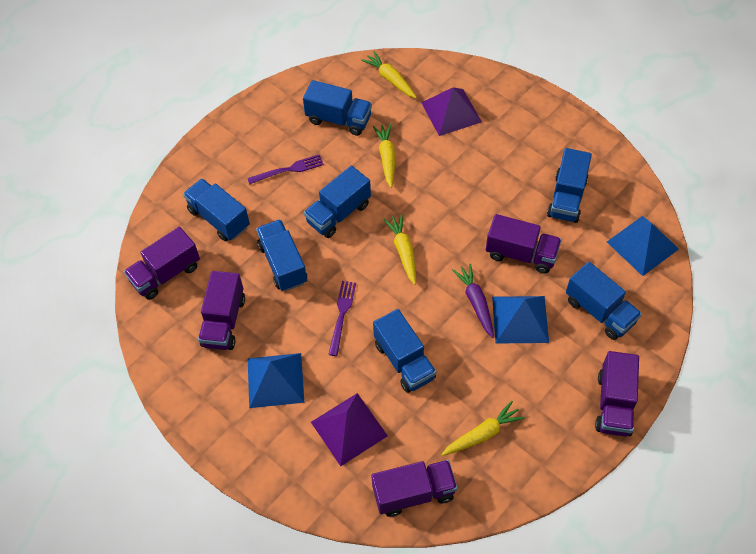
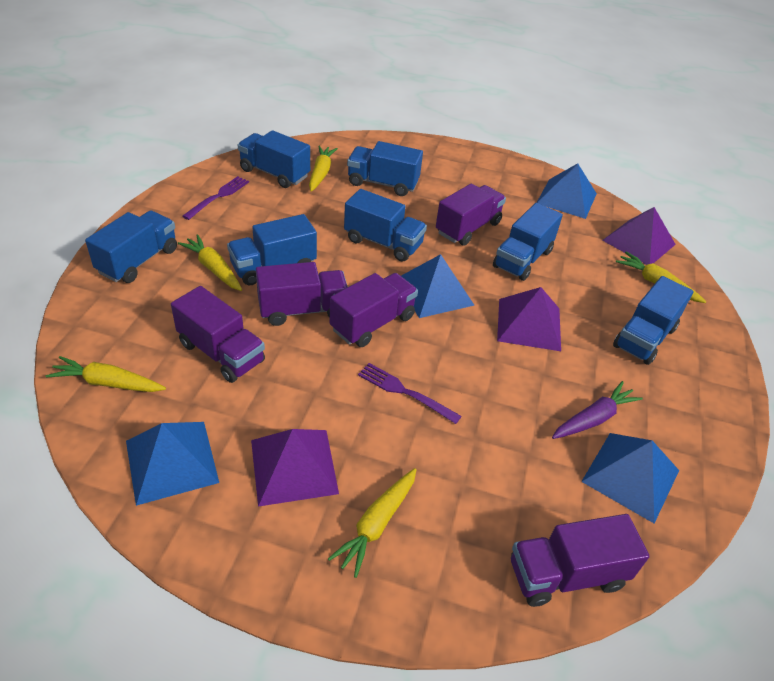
blue pyramid: [248,353,304,408] [492,296,549,344] [607,216,679,276] = 3 -> [126,422,219,506] [401,254,474,318] [537,163,597,219] [581,433,679,523] = 4
purple pyramid: [311,393,388,466] [421,87,482,136] = 2 -> [251,429,339,507] [497,287,561,351] [602,207,676,265] = 3
yellow carrot: [361,51,417,98] [373,124,395,188] [383,214,416,285] [441,401,525,456] = 4 -> [46,356,166,392] [177,234,242,291] [309,146,338,192] [328,468,417,578] [616,252,706,303] = 5

